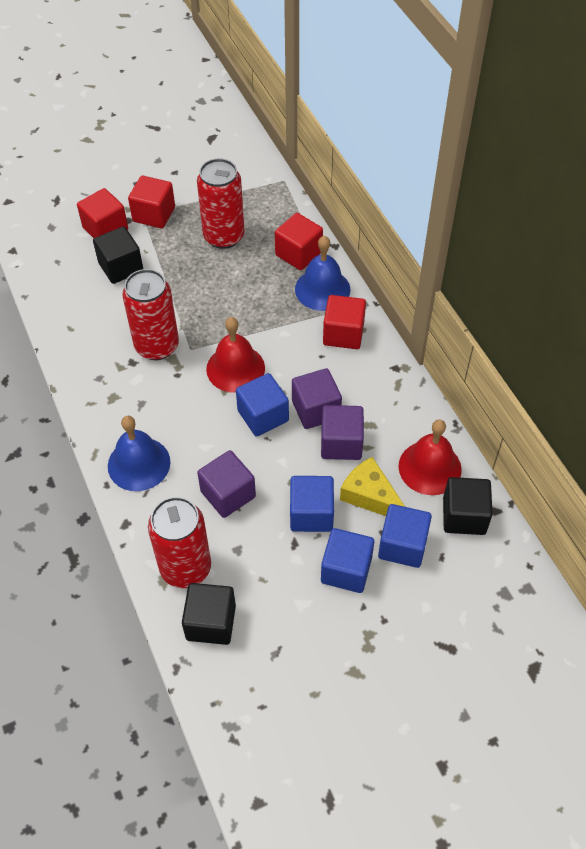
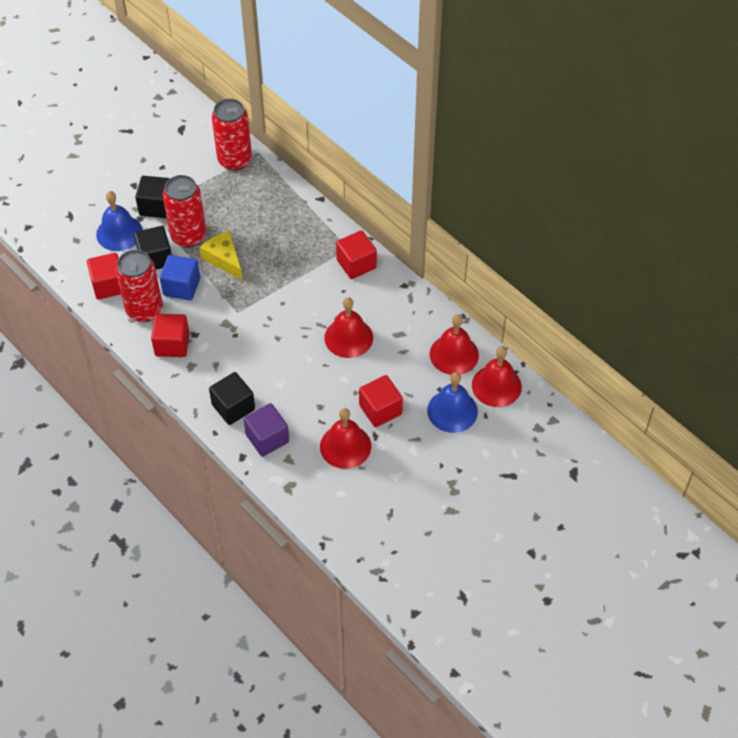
blue cube: [236,373,289,437] [290,476,334,532] [321,528,374,593] [378,504,432,568] = 4 -> [160,255,200,300] = 1
purple cube: [197,450,256,518] [292,368,342,429] [321,405,364,460] = 3 -> [243,403,289,457] = 1
red bell: [206,317,265,393] [399,419,462,495] = 2 -> [320,408,371,469] [324,297,373,358] [430,315,479,375] [472,347,522,407] = 4

